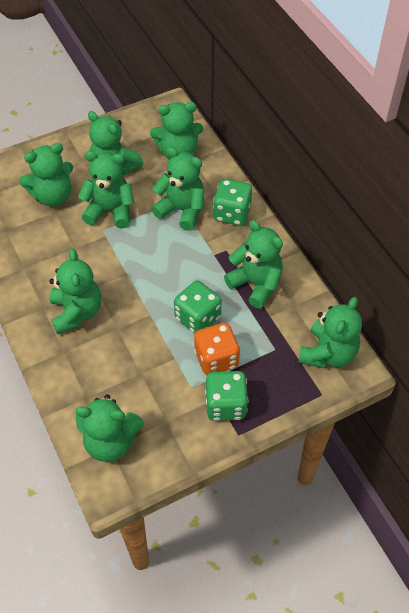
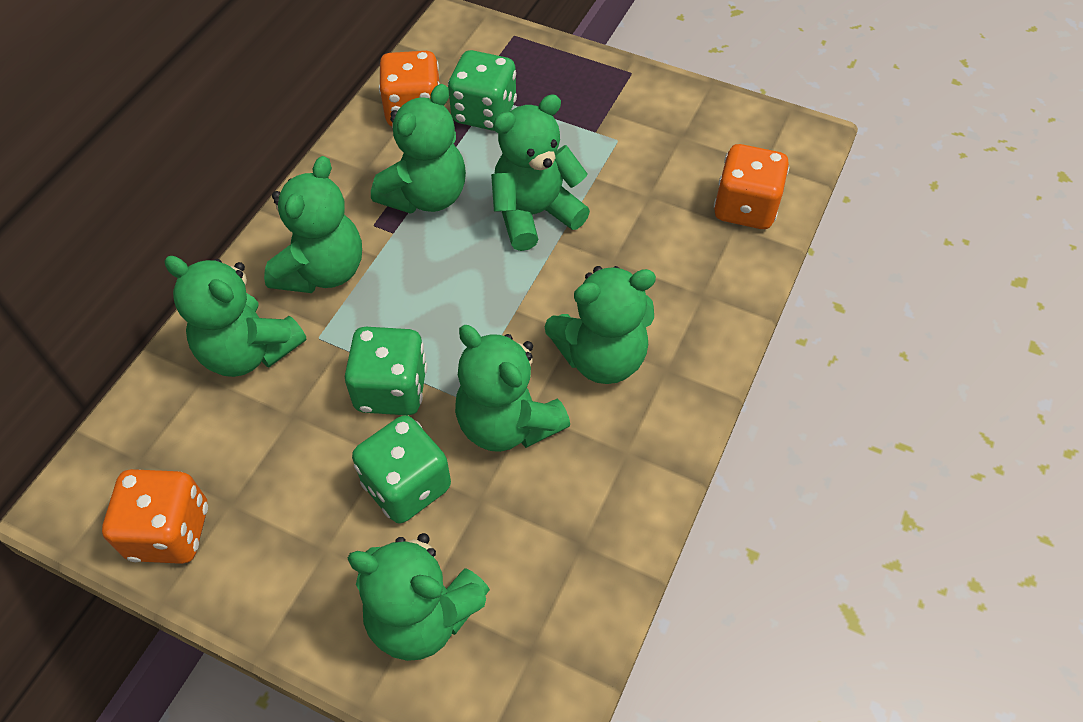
green teddy bear: [19,143,73,206] [49,249,101,335] [75,394,143,462] [78,151,134,229] [88,111,143,175] [150,102,203,160] [151,147,205,231] [224,220,283,308] [298,297,362,368] = 9 -> [164,256,306,377] [264,156,362,293] [347,533,490,661] [371,84,466,214] [455,325,570,452] [491,94,590,251] [544,266,656,384] = 7
orange dice: [194,323,240,376] = 1 -> [102,469,208,564] [379,51,440,126] [714,144,789,229] = 3

